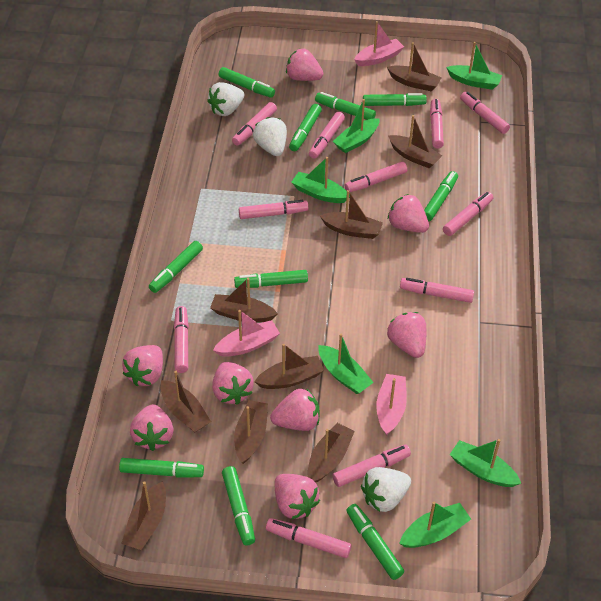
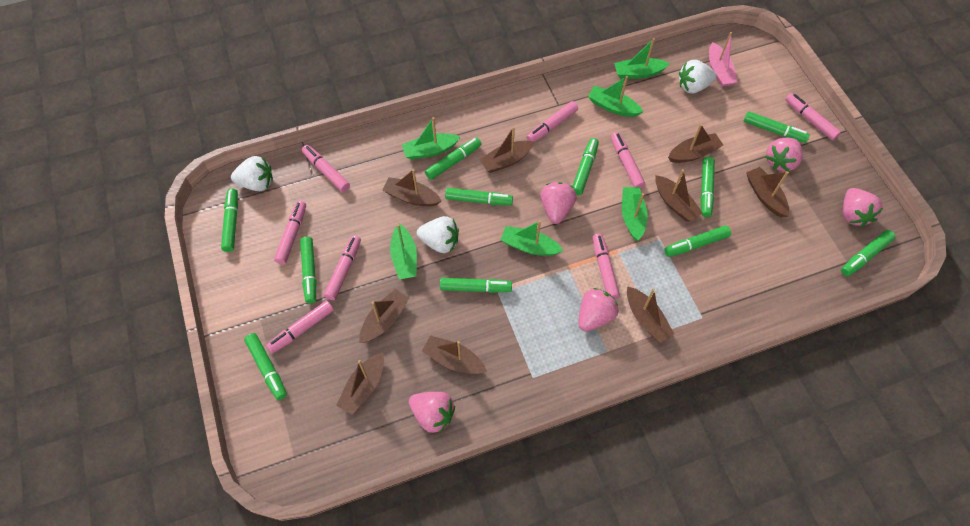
green marker: [119,458,204,477] [149,241,203,293] [219,67,275,98] [222,466,255,545] [234,270,308,288] [289,104,322,151] [315,92,376,120] [346,504,404,580] [363,93,427,106] [424,171,458,221] = 10 -> [221,188,238,252] [244,333,287,400] [300,237,316,303] [425,137,482,180] [440,278,512,293] [445,188,513,205] [573,138,599,195] [664,225,731,257] [701,157,715,217] [744,111,810,143] [841,230,895,276] = 11
pink boat: [213,310,280,357] [354,21,404,66] [376,374,407,435] = 3 -> [709,32,738,87] = 1
pink marker: [174,306,189,373] [232,102,277,146] [239,200,308,219] [266,518,351,558] [309,112,345,159] [333,445,411,487] [345,162,407,193] [400,278,474,303] [430,99,444,149] [443,192,493,236] [460,92,510,134] = 11 -> [266,301,334,354] [274,201,306,264] [302,145,350,192] [324,235,361,300] [527,101,578,142] [592,234,620,299] [611,132,645,188] [785,93,841,140] = 8
pink strawberry: [122,345,163,386] [130,404,173,451] [212,362,254,405] [270,388,320,431] [274,474,320,520] [286,48,323,81] [387,312,426,358] [388,194,429,233] = 8 -> [409,392,455,433] [540,182,577,224] [579,288,618,332] [765,138,803,172] [843,188,883,227] = 5

